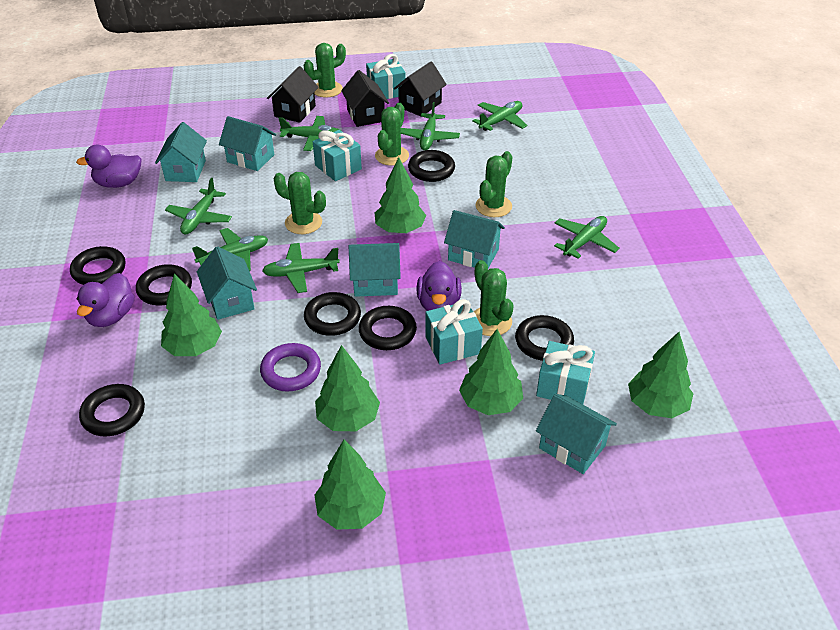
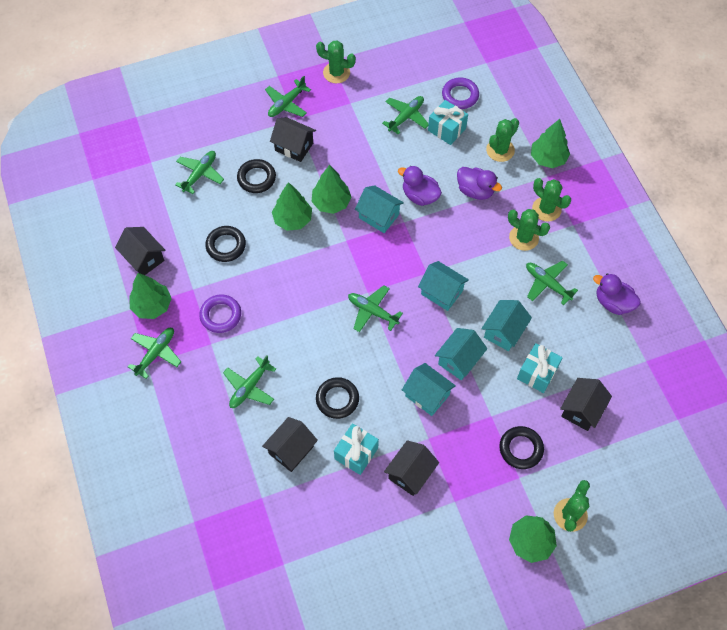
black house: [267,66,319,123] [341,70,389,127] [394,62,447,117] = 3 -> [115,227,165,275] [262,417,318,472] [270,117,316,162] [384,440,439,496] [560,378,612,431] = 5
black ring: [70,246,126,285] [79,384,145,436] [136,264,192,305] [304,292,361,336] [359,306,417,350] [408,150,455,182] [515,315,574,361] = 7 -> [205,226,246,262] [237,159,276,193] [316,377,359,419] [499,426,544,469] = 4
green tree: [161,274,222,356] [314,440,386,530] [315,345,380,431] [375,157,426,233] [459,329,523,415] [628,332,693,418] = 6 -> [130,273,172,319] [272,182,312,231] [312,165,352,214] [509,515,557,563] [531,119,570,168] = 5
purple ring: [260,343,321,391] = 1 -> [199,294,241,333] [442,78,479,109] = 2
turquoise gift: [313,130,362,181] [366,54,406,99] [425,299,483,365] [536,341,595,404] = 4 -> [334,423,379,475] [428,100,468,145] [517,343,563,393] = 3
turquoise house: [155,122,207,182] [197,246,257,320] [219,116,276,171] [349,243,401,297] [444,210,505,268] [536,394,617,474] = 6 -> [355,185,404,233] [402,363,456,416] [418,261,469,311] [435,328,487,380] [481,300,532,351] = 5

